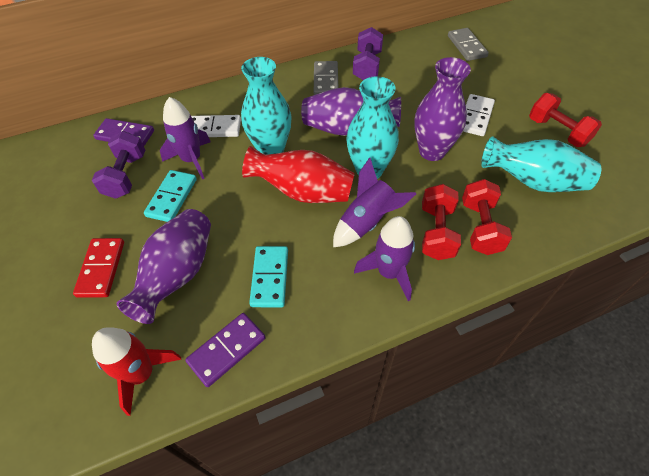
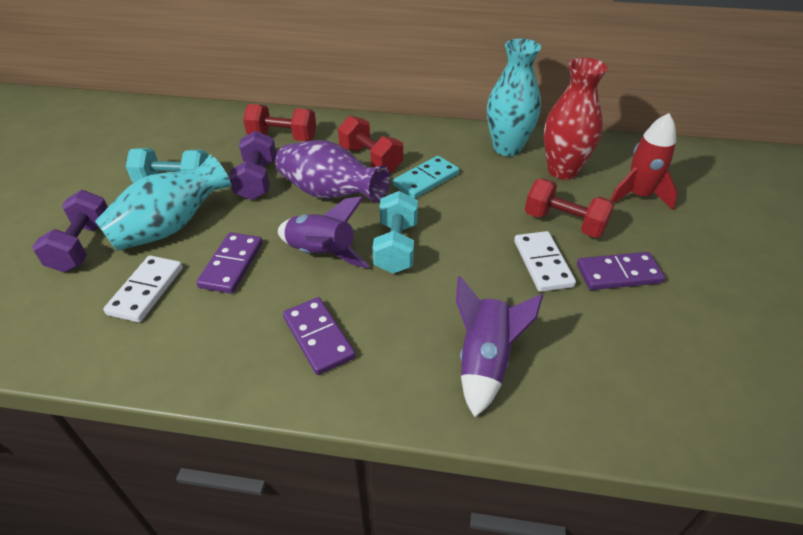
grey domino: [314,61,338,95] [448,28,489,61] = 2 -> none = 0
purple domino: [93,118,154,146] [185,313,265,387] = 2 -> [196,232,263,294] [283,297,355,375] [577,252,665,290] = 3
purple rocket: [160,97,211,180] [333,158,416,247] [354,216,415,301] = 3 -> [278,196,369,268] [456,276,543,417] = 2
purple vase: [117,209,211,324] [301,87,401,136] [414,57,471,161] = 3 -> [275,140,390,203] = 1
red domino: [73,238,124,298] = 1 -> none = 0
turquoise domino: [144,170,197,222] [249,246,288,307] = 2 -> [393,156,459,199] = 1
turquoise dumbbell: none = 0 -> [126,148,208,183] [372,191,418,273] = 2
turquoise vase: [241,57,291,155] [346,76,399,179] [481,136,601,192] = 3 -> [95,155,231,251] [487,39,541,156] = 2

